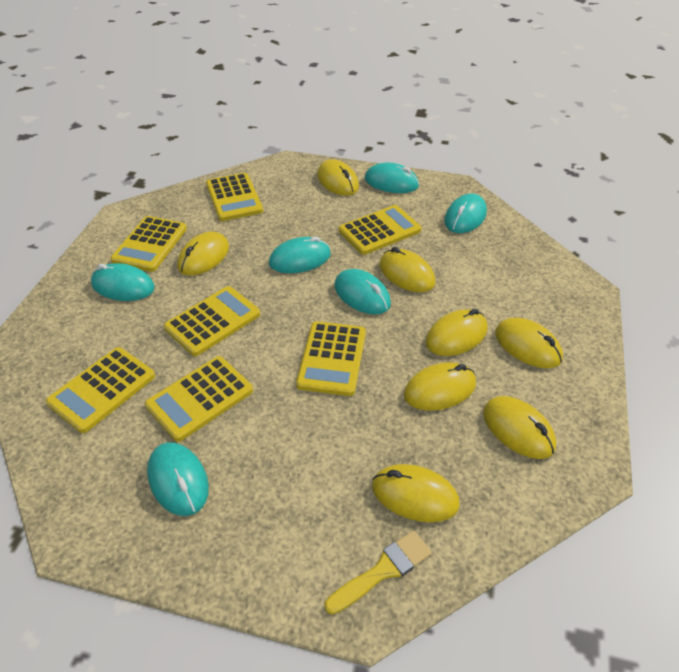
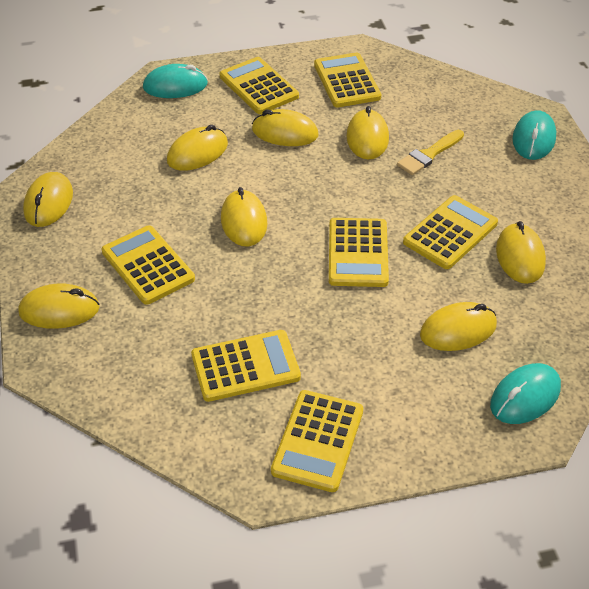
turquoise mouse: [91,263,155,301] [147,442,209,516] [269,236,331,273] [334,269,391,315] [365,162,419,193] [444,193,487,233] = 6 -> [143,64,208,98] [490,363,561,424] [512,110,556,160] = 3

